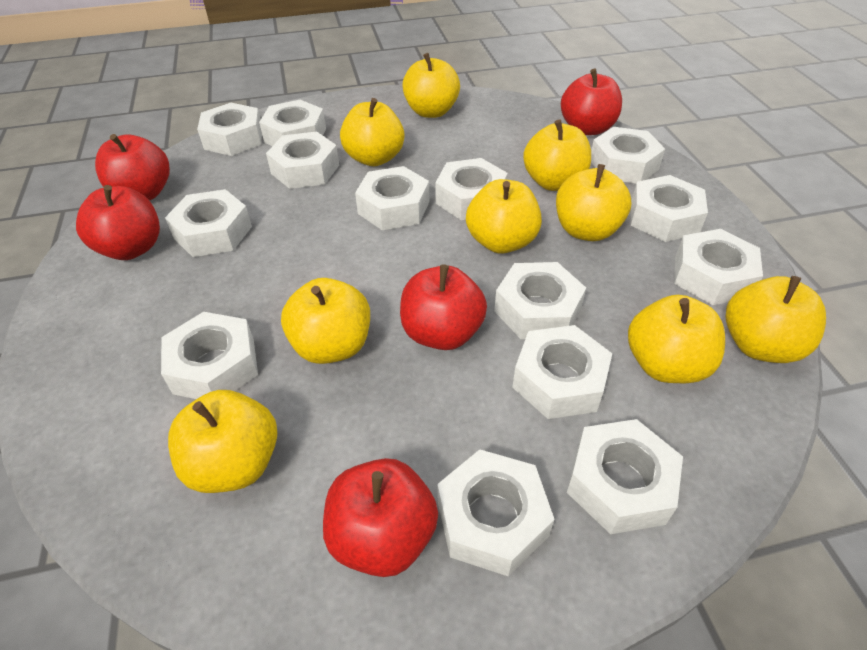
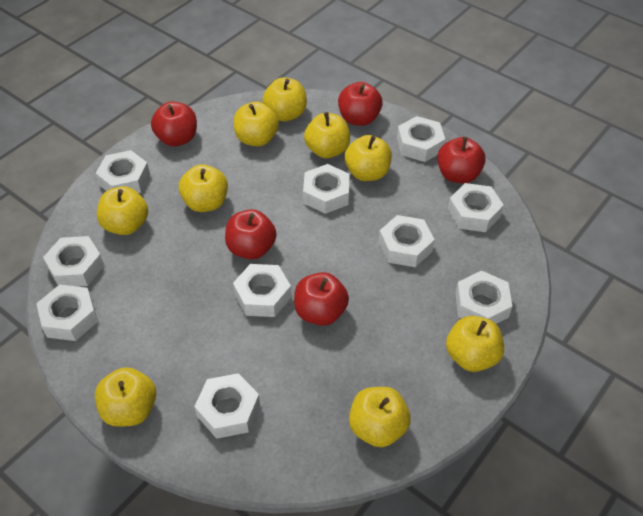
white nut: [161,312,258,399] [165,189,252,257] [197,103,262,156] [259,100,326,146] [266,132,339,189] [355,166,429,230] [435,158,507,220] [437,449,555,576] [494,262,586,339] [512,325,612,419] [567,419,683,534] [591,127,665,184] [631,175,708,242] [674,229,763,305] = 14 -> [36,285,98,341] [43,236,104,287] [96,150,150,193] [194,373,260,439] [233,264,291,317] [303,164,350,214] [379,215,435,267] [397,116,445,162] [448,183,504,232] [455,271,512,324] = 10

